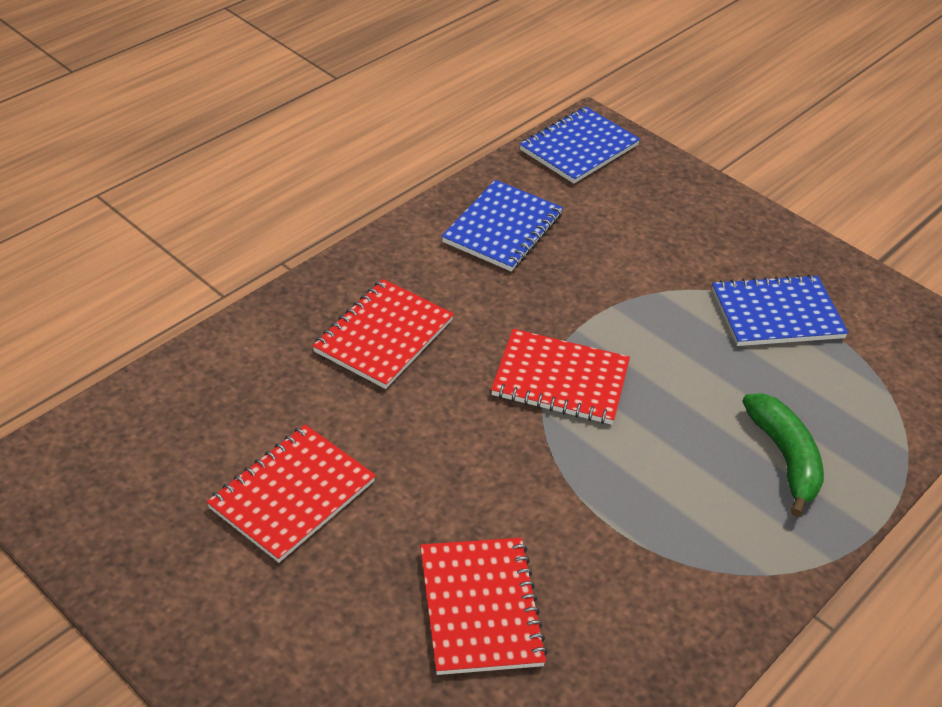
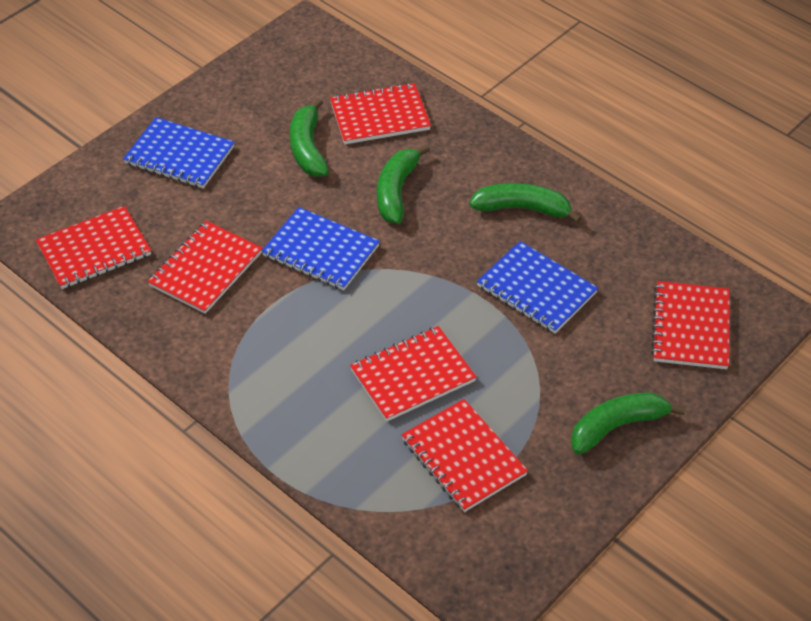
green banana: [742,393,824,517] = 1 -> [290,98,329,177] [377,145,430,224] [469,183,582,223] [571,392,685,455] = 4
red notebook: [207,424,376,563] [312,279,454,389] [420,538,548,675] [491,329,630,425] = 4 -> [36,206,151,289] [147,221,262,314] [330,83,431,144] [350,326,476,421] [402,399,528,512] [651,281,730,369] = 6

